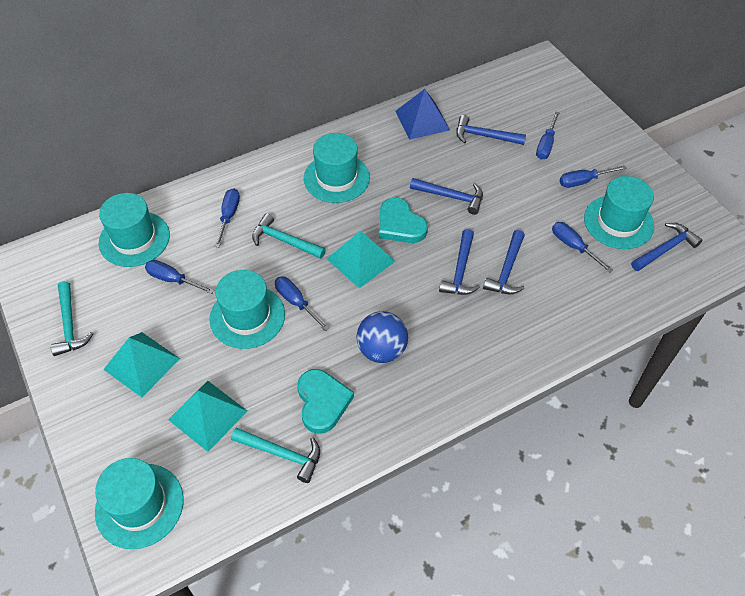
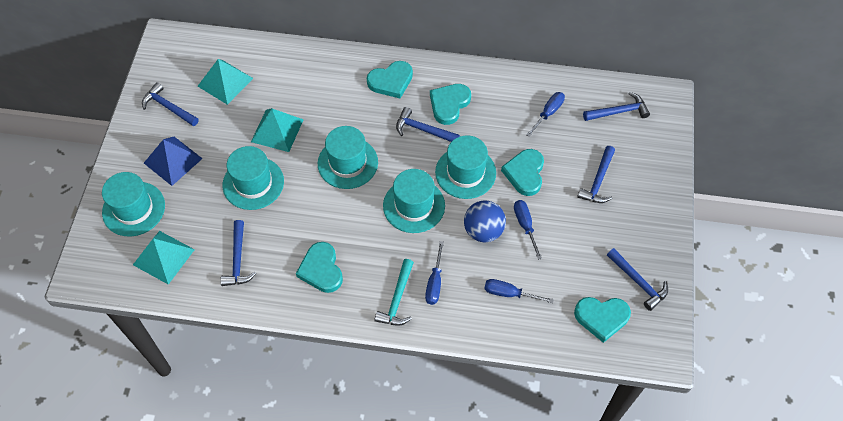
blue hammer: [410,178,483,215] [439,229,480,295] [456,115,526,145] [483,230,525,294] [631,223,702,271] = 5 -> [142,82,199,126] [220,220,256,286] [396,107,460,142] [577,146,615,203] [583,92,650,121] [607,248,668,311] = 6
blue screwdriver: [145,260,214,294] [215,188,240,247] [275,277,329,331] [536,111,560,160] [552,222,613,272] [560,165,627,188] = 6 -> [425,241,444,305] [484,279,554,303] [514,200,542,260] [526,92,565,137] = 4
turquoise hammer: [51,281,93,356] [231,428,320,483] [252,213,326,259] = 3 -> [375,259,414,326] = 1
turquoise heart: [297,369,354,434] [379,198,428,243] = 2 -> [296,242,343,293] [367,61,413,99] [430,84,471,125] [501,149,544,196] [574,297,631,343] = 5

